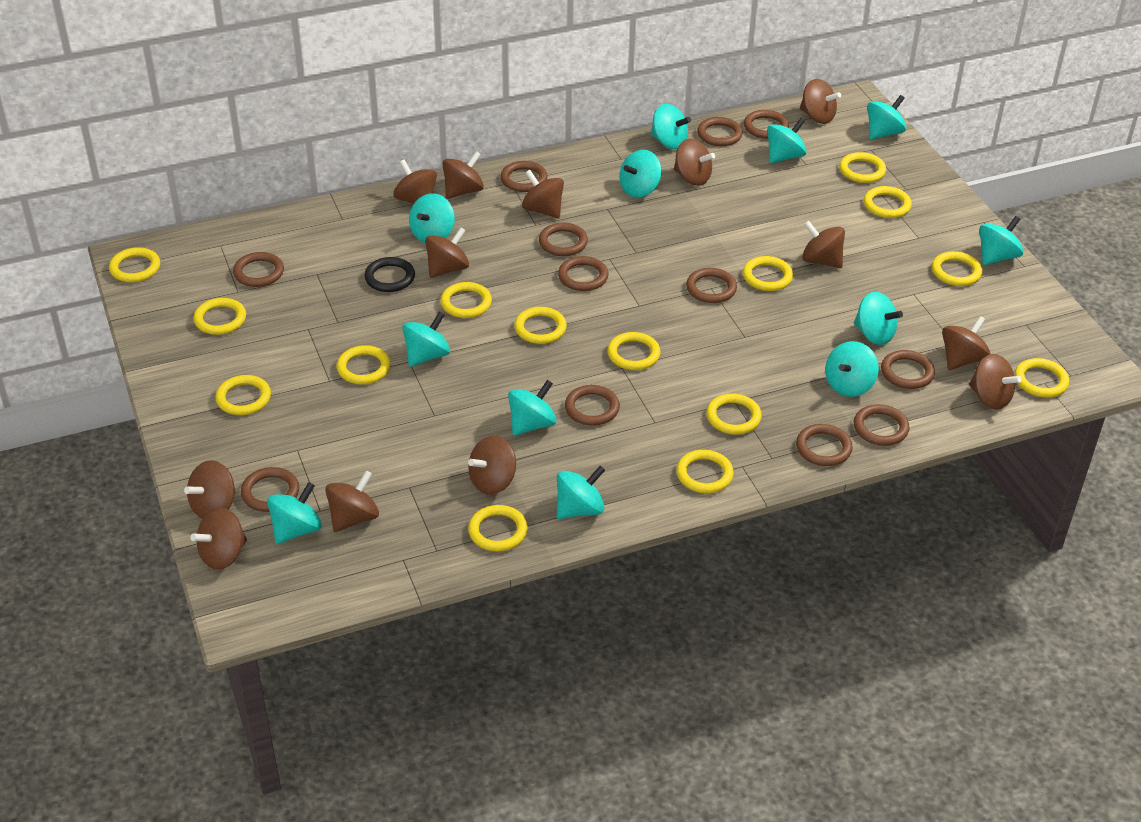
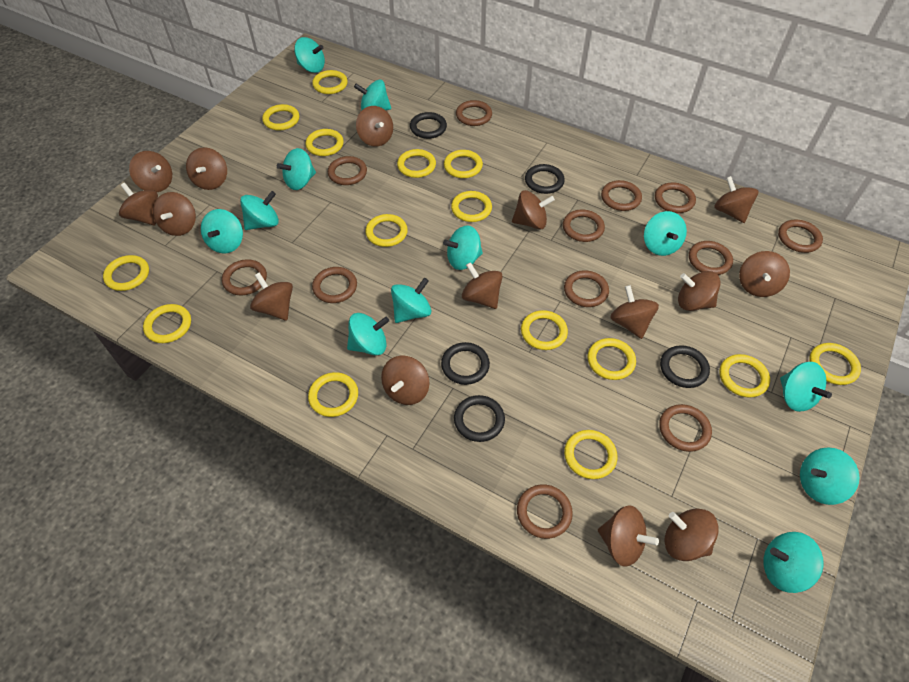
black ring: [364,257,415,292] = 1 -> [410,112,447,139] [441,342,490,385] [454,395,505,442] [525,164,565,194] [660,345,710,388] = 5
brown spinning top: [184,460,236,519] [191,508,247,570] [325,470,379,532] [393,160,437,204] [425,227,469,278] [442,151,484,199] [468,436,516,495] [522,170,564,219] [674,139,715,186] [800,79,841,124] [802,220,845,268] [942,316,991,370] [969,354,1022,410] = 13 -> [119,183,158,226] [129,151,172,192] [153,192,196,236] [186,147,227,190] [250,272,293,321] [356,106,393,146] [381,356,429,405] [462,262,503,309] [512,190,555,229] [598,506,659,567] [610,285,659,339] [664,508,719,561] [678,271,720,311] [714,176,758,223] [739,251,790,297] = 15

